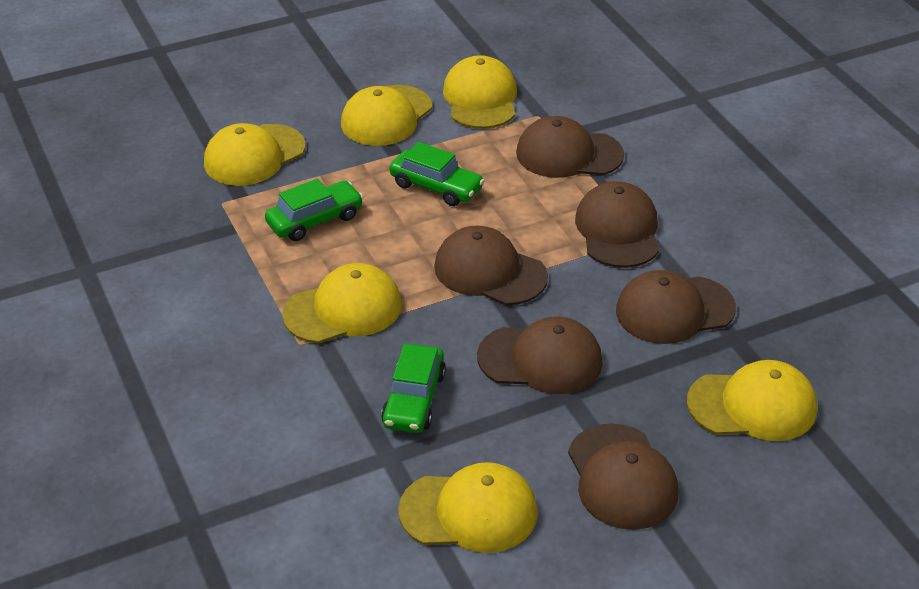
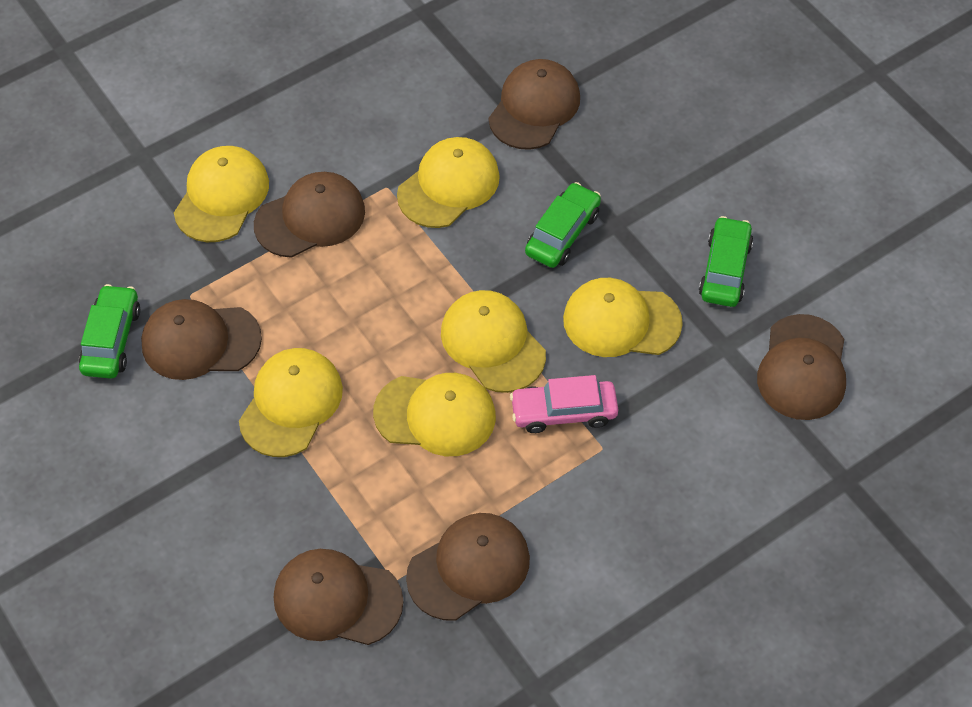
pink car: none = 0 -> [510,375,618,433] = 1

